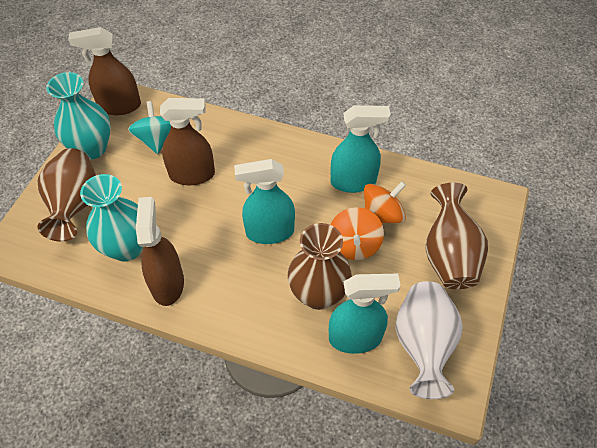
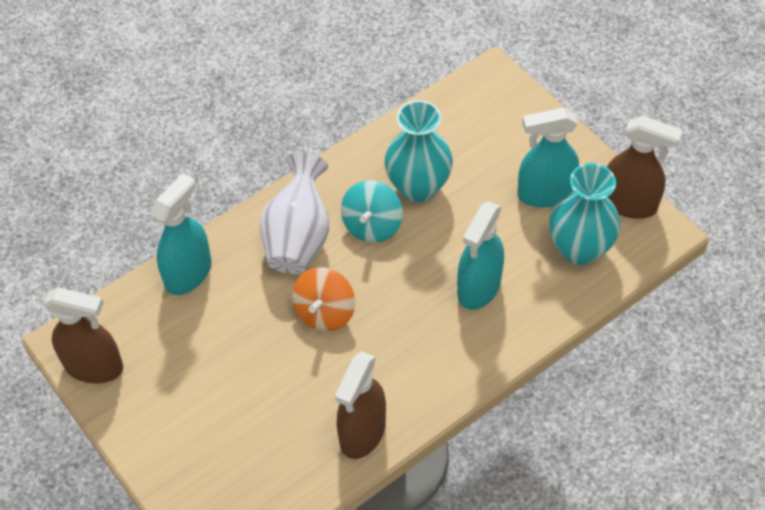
brown vase: [37,148,96,242] [288,223,352,310] [425,183,488,289] = 3 -> none = 0
orange spinning top: [331,207,384,260] [364,181,406,224] = 2 -> [292,267,355,331] = 1

